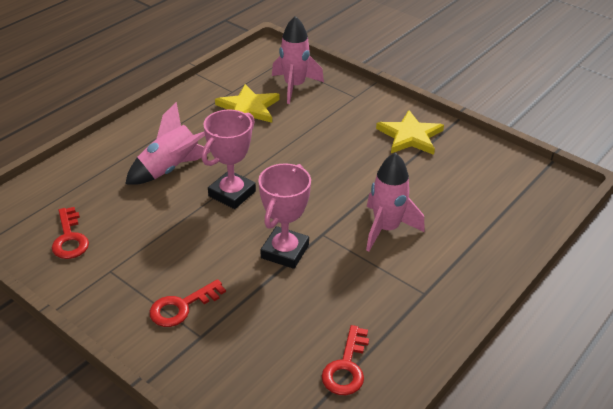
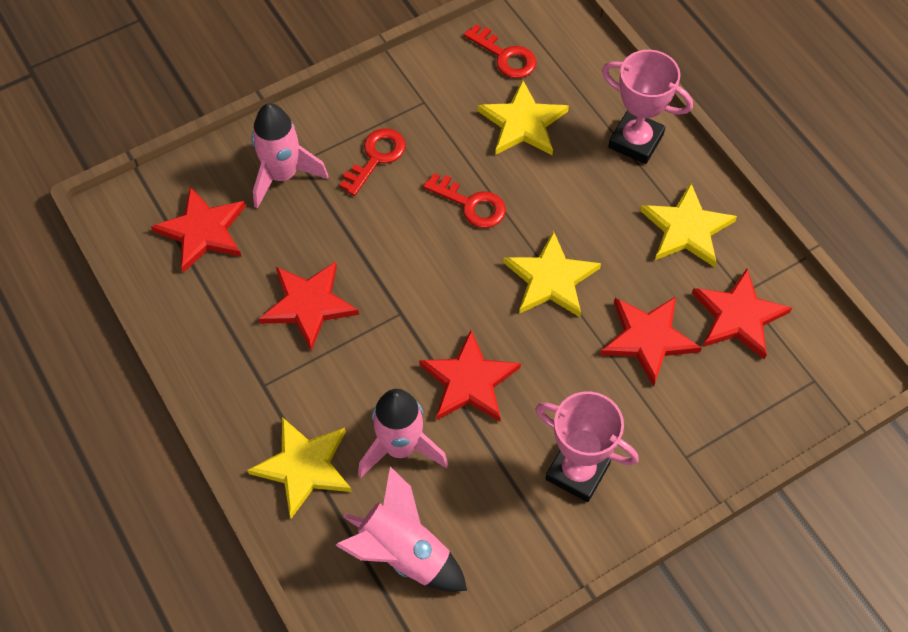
red star: none = 0 -> [151,187,246,273] [259,262,359,351] [419,330,521,422] [600,296,702,386] [692,268,792,360] = 5
yellow star: [215,84,280,123] [376,110,444,155] = 2 -> [247,417,352,519] [478,79,569,155] [503,230,601,317] [640,183,737,267] = 4

